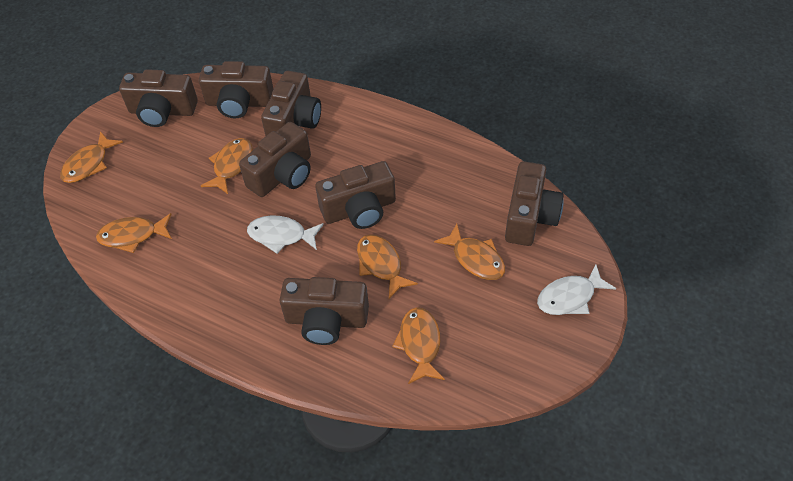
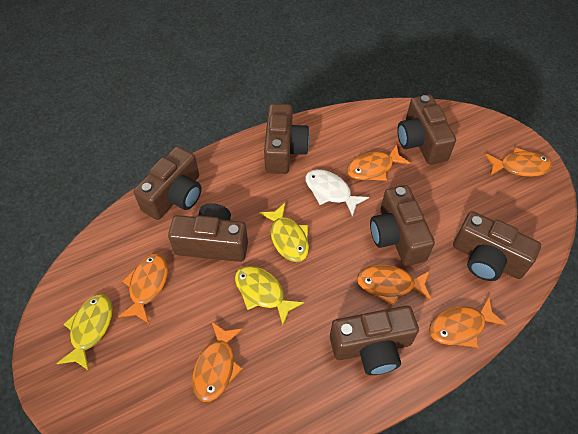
white fish: [247,216,324,254] [537,264,616,315] = 2 -> [305,169,369,217] = 1
yellow fish: none = 0 -> [56,294,113,371] [235,266,304,325] [259,203,309,262] = 3

